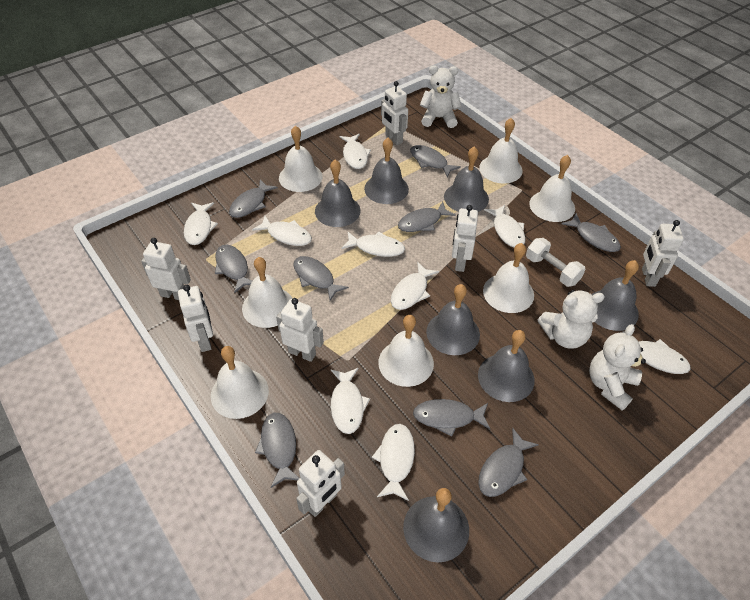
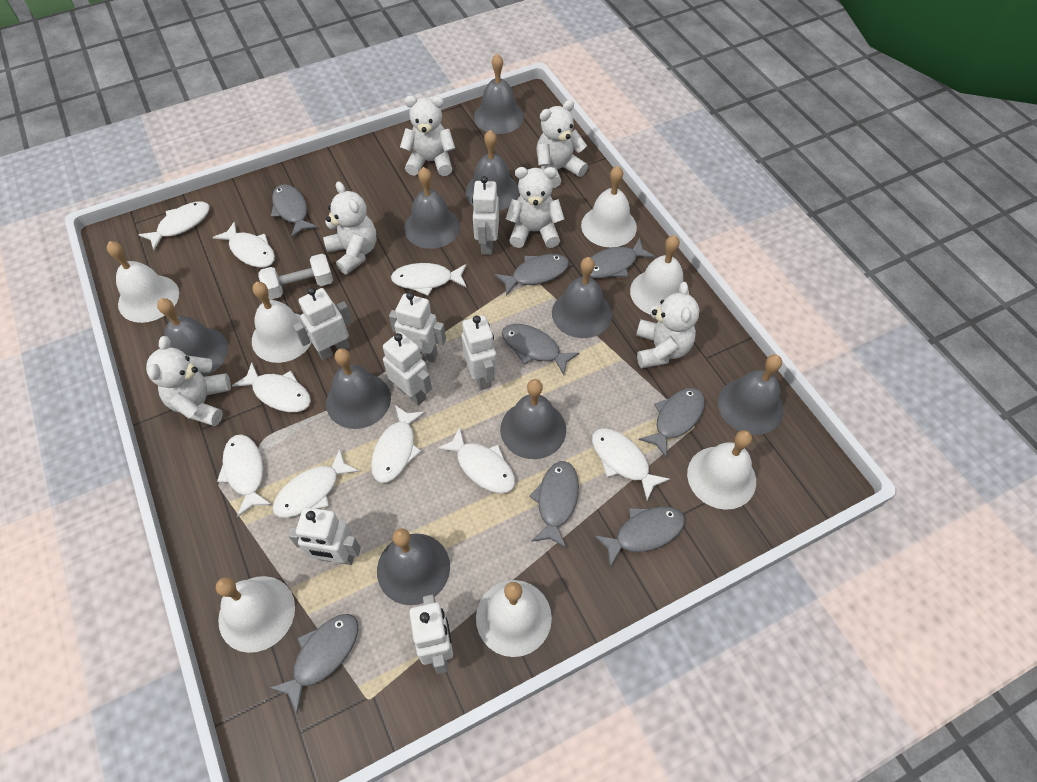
grey bell: [315,160,361,227] [364,138,409,204] [403,488,469,563] [426,284,480,355] [444,146,489,212] [478,330,535,402] [591,260,639,331] = 7 -> [157,298,228,377] [326,348,391,429] [377,528,450,605] [404,167,460,249] [466,130,519,211] [474,54,524,134] [500,379,566,459] [552,257,612,338] [718,354,783,435] = 9
grey fish: [215,244,252,293] [229,180,278,218] [255,413,299,488] [293,256,349,301] [398,202,456,232] [410,145,461,177] [413,399,490,437] [478,428,539,497] [562,213,621,252] = 9 -> [270,614,358,714] [271,184,318,237] [494,254,569,296] [502,324,579,375] [529,461,579,549] [590,238,655,278] [594,507,685,567] [639,388,705,458] = 8
white teddy bear: [420,65,462,128] [538,290,605,349] [589,324,646,411] = 3 -> [146,336,231,426] [323,181,377,275] [400,96,455,176] [506,167,564,248] [537,100,588,188] [636,282,699,369] = 6

